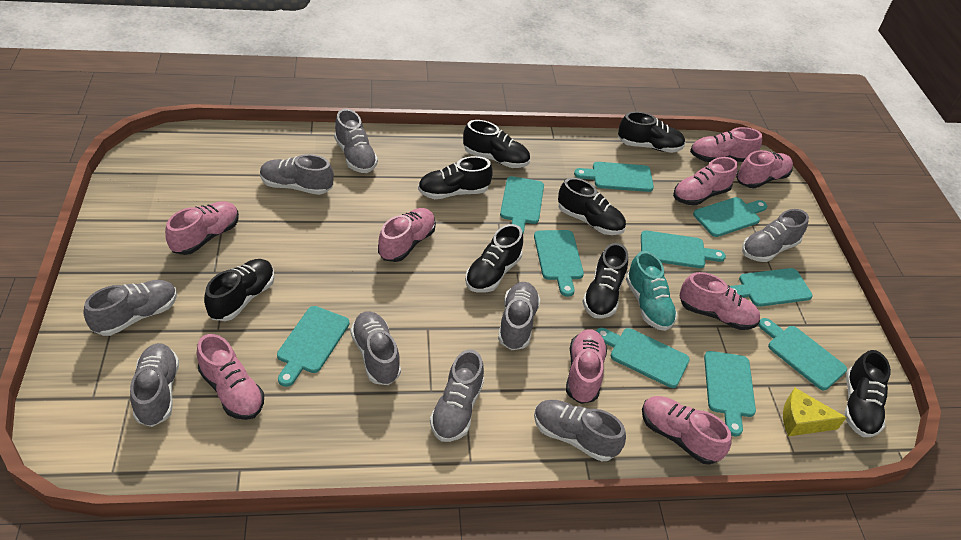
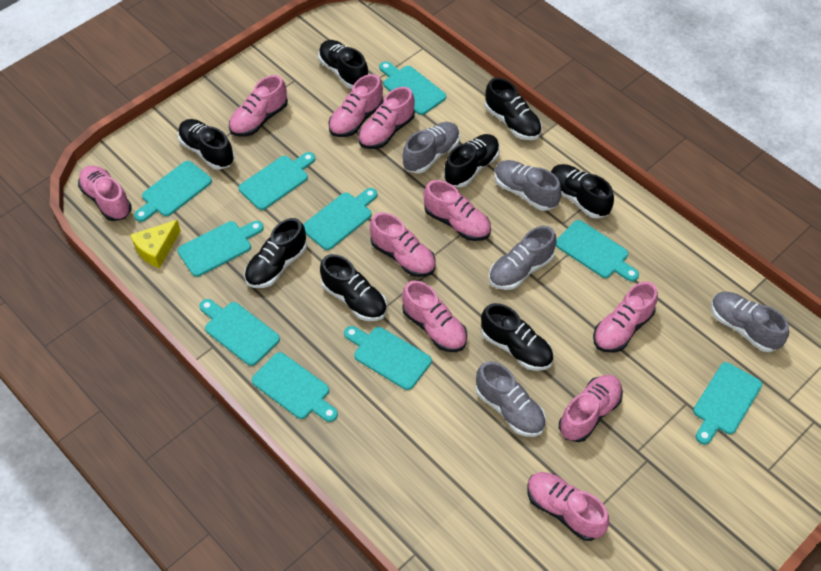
grey shoe: [83,280,177,336] [130,343,179,427] [260,154,334,195] [334,109,378,173] [350,311,401,385] [430,349,484,442] [498,282,540,350] [534,400,626,461] [742,209,809,262] = 9 -> [403,122,460,174] [476,361,546,437] [489,226,557,290] [495,160,561,211] [711,292,789,352] = 5
pink shoe: [165,201,239,255] [197,334,264,420] [378,208,436,262] [566,329,607,404] [642,396,732,465] [673,157,738,206] [680,272,760,330] [690,127,762,162] [736,150,793,188] = 9 -> [78,165,132,221] [229,75,288,137] [329,74,383,137] [358,87,415,149] [370,212,436,277] [402,280,467,352] [424,180,491,241] [527,472,609,541] [559,375,623,442] [593,281,658,353] = 10
turquoise shoe: [626,251,678,331] = 1 -> none = 0

